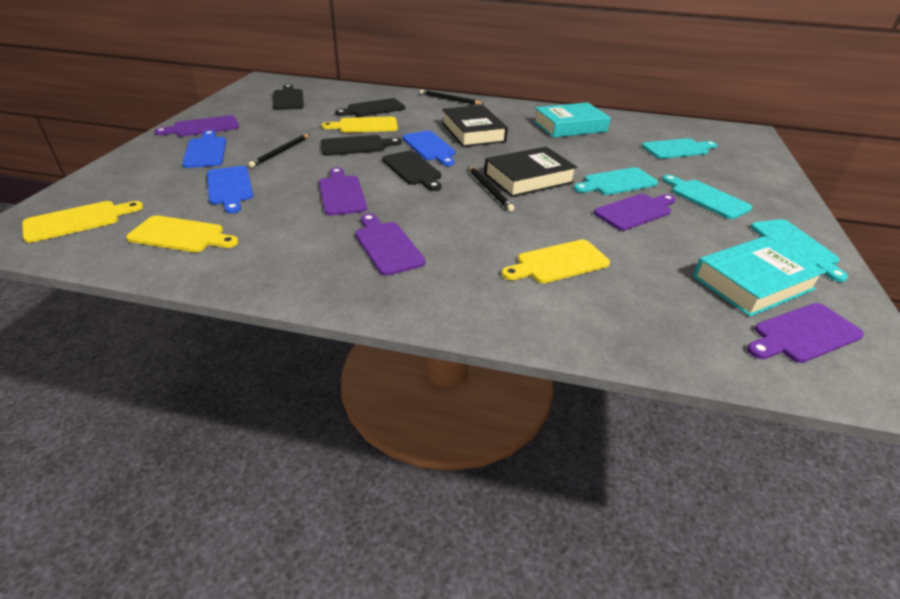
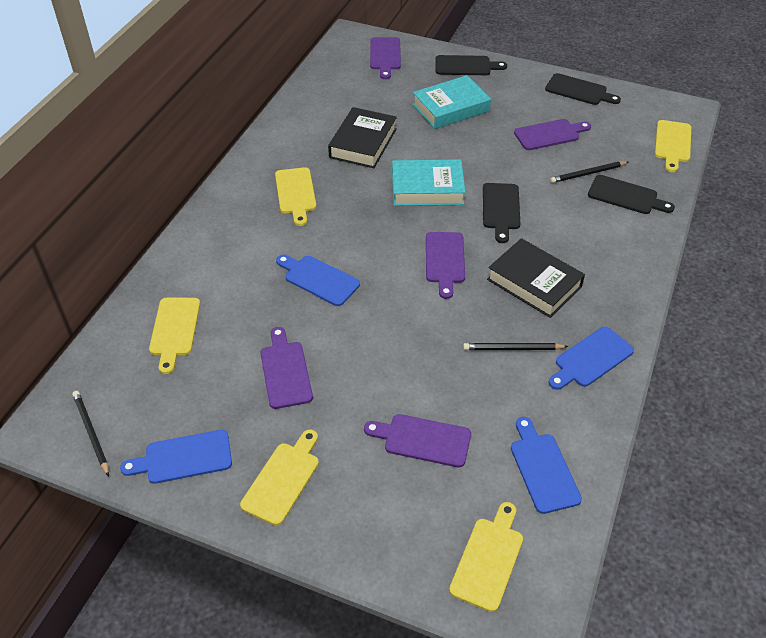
blue cutting board: [182,130,226,168] [207,166,253,214] [402,131,456,166] = 3 -> [120,430,232,484] [276,255,360,306] [511,417,582,514] [548,327,634,390] = 4
turquoise cutting board: [574,167,658,195] [642,138,717,159] [662,175,753,219] [751,219,848,282] = 4 -> none = 0
yellow cutting board: [22,201,143,243] [126,215,238,252] [322,117,398,133] [502,239,610,283] = 4 -> [149,298,200,374] [240,429,319,526] [275,167,316,226] [449,502,523,612] [655,120,691,172] = 5

